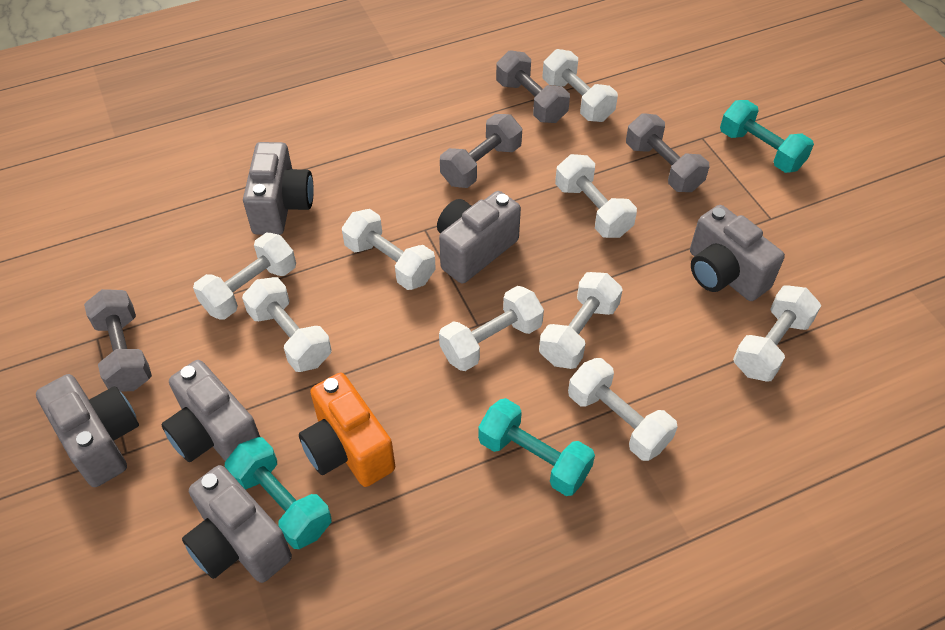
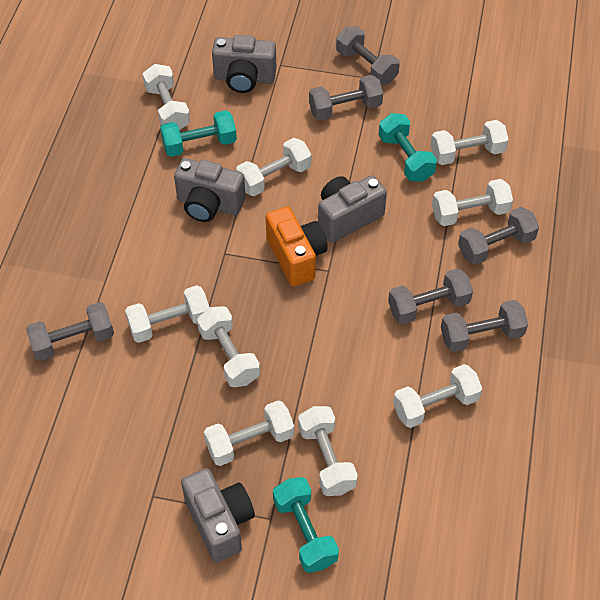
grey camera: [36,374,139,487] [161,360,260,462] [182,465,292,583] [243,142,314,235] [437,191,521,284] [690,205,785,301] = 6 -> [174,158,245,222] [181,468,255,562] [212,35,276,93] [318,175,387,243] = 4
grey dumbbell: [84,289,152,392] [440,114,522,188] [496,50,570,123] [626,113,709,192] = 4 -> [26,302,114,361] [309,75,383,120] [336,26,400,85] [388,268,473,324] [441,300,528,352] [458,207,539,265] = 6

